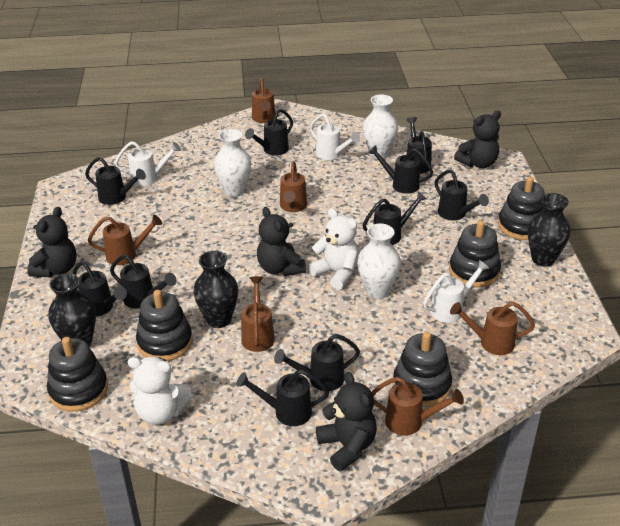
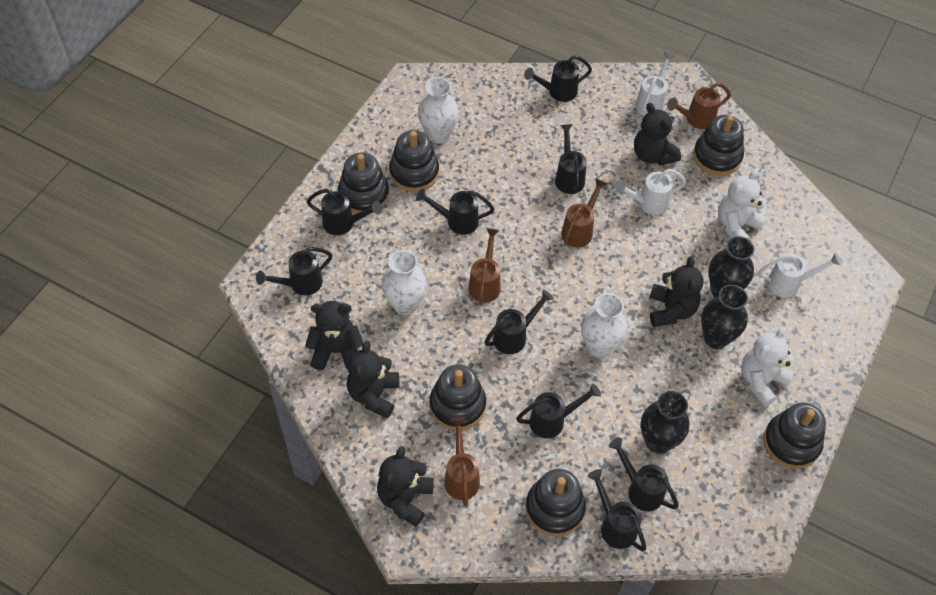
black stacking toy: [47,337,108,412] [136,290,192,361] [393,332,452,407] [449,220,501,287] [498,177,545,240] = 5 -> [338,153,389,214] [389,130,439,192] [430,364,486,430] [526,469,586,536] [693,115,744,176] [763,402,826,469] = 6
black teddy bear: [27,207,77,278] [257,207,306,276] [316,372,377,471] [454,110,501,168] = 4 -> [305,301,363,370] [347,340,400,419] [377,446,434,527] [634,103,681,165] [649,256,704,327] = 5
black watering can: [72,261,127,317] [85,157,146,205] [110,255,177,309] [236,369,329,426] [245,109,293,155] [274,334,360,391] [363,191,427,245] [368,145,433,194] [406,117,432,174] [435,170,489,220] = 10 -> [256,247,332,295] [307,189,382,235] [416,189,494,235] [484,290,554,354] [516,384,601,438] [524,55,592,102] [555,124,587,194] [588,469,647,552] [609,438,679,511] = 9
brown watering can: [88,215,162,265] [241,276,275,352] [252,78,275,123] [280,161,307,212] [372,377,464,436] [450,302,535,355] = 6 -> [444,417,480,506] [468,228,500,304] [561,178,607,247] [667,82,731,129] = 4

